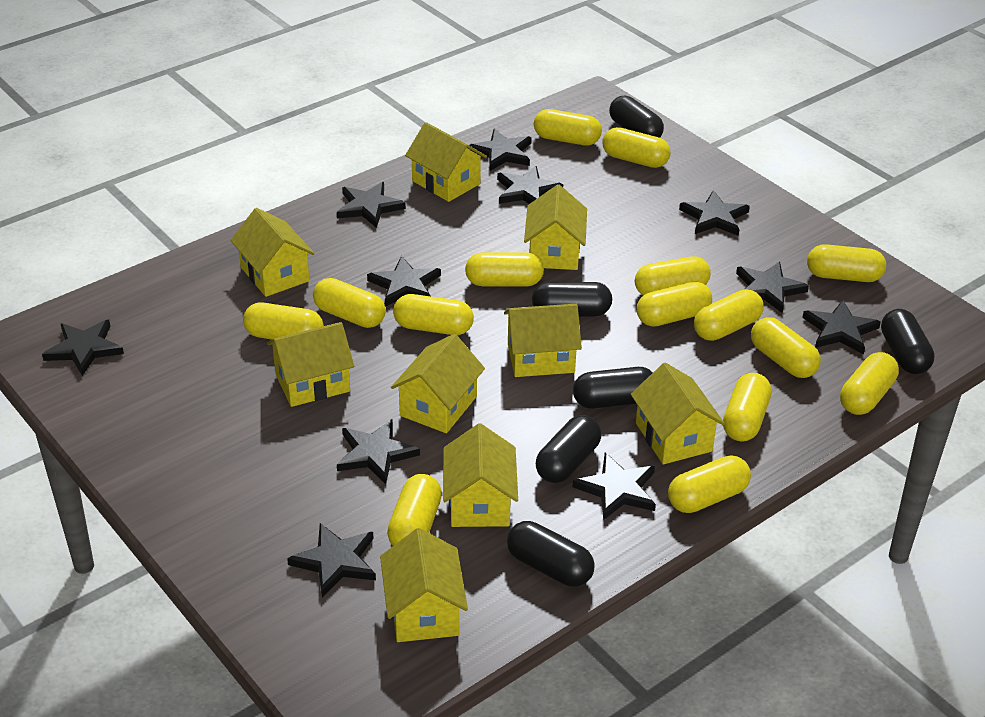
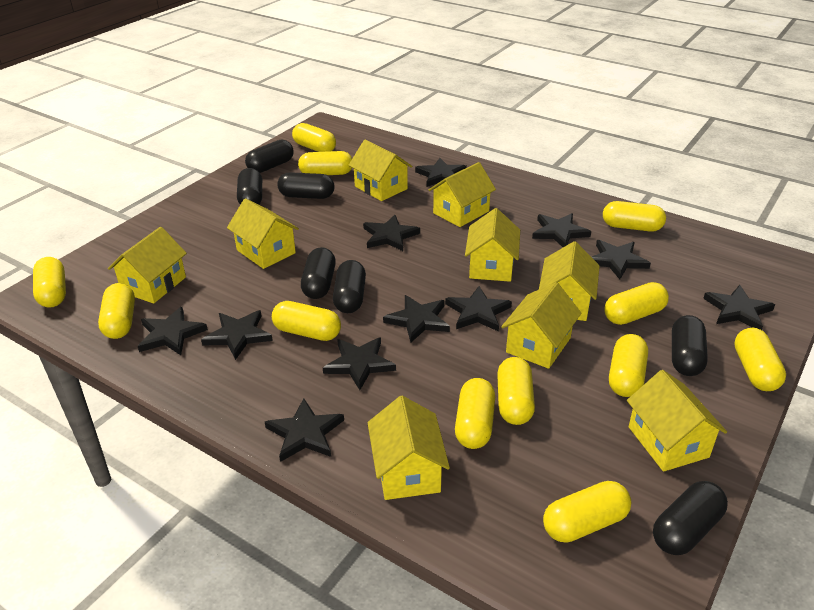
black capsule: [507,521,595,587] [532,282,612,317] [536,415,601,483] [573,367,653,409] [609,96,664,138] [881,309,935,374] = 6 -> [237,168,262,205] [245,140,294,173] [277,172,334,199] [301,247,336,299] [333,260,366,313] [653,481,728,555] [672,315,708,376] = 7
yellow capsule: [243,302,324,340] [313,278,386,328] [387,474,442,546] [393,294,474,335] [465,252,544,287] [534,109,602,145] [602,127,671,168] [635,256,711,295] [637,281,712,327] [668,455,751,513] [694,289,764,341] [723,373,772,442] [751,317,821,378] [807,244,886,282] [840,352,899,415] = 15 -> [33,257,66,308] [98,283,135,339] [272,301,341,341] [292,123,336,152] [298,151,352,175] [455,378,495,449] [497,357,535,425] [543,481,631,543] [603,201,666,232] [604,282,669,325] [609,334,648,397] [734,328,786,391] = 12

